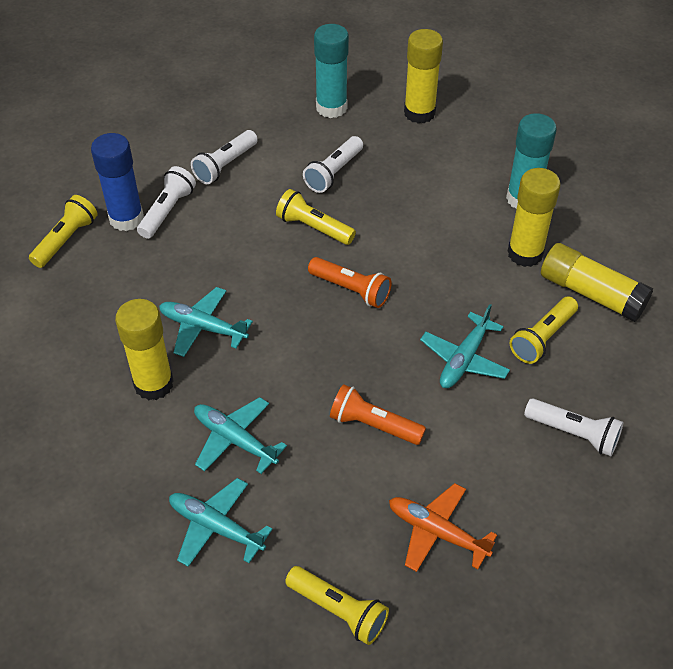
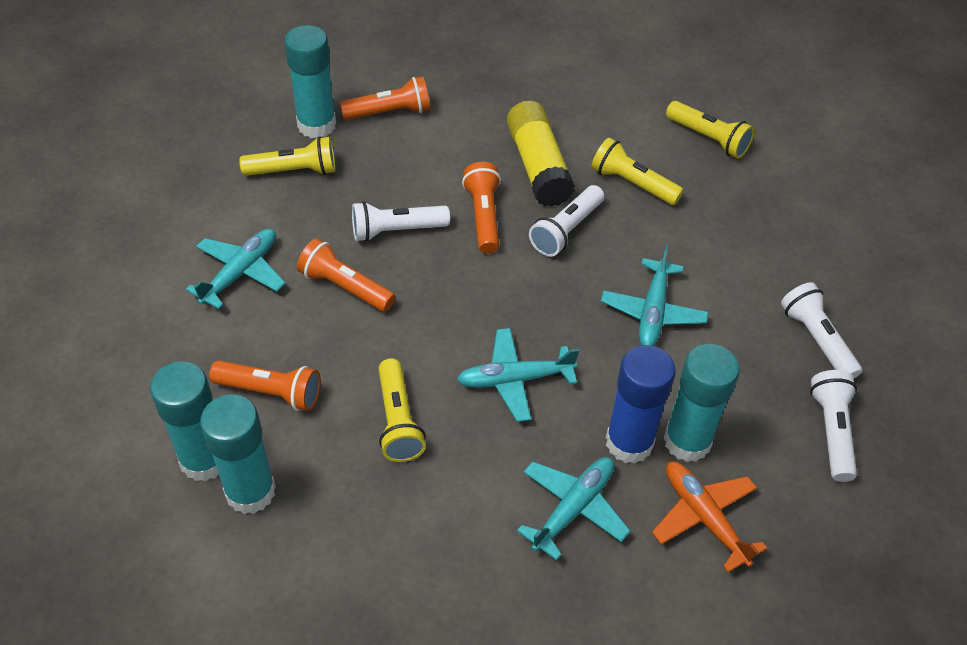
orange flashlight: [308,257,392,308] [330,384,426,445] = 2 -> [209,361,321,411] [297,239,395,312] [340,76,430,120] [462,162,501,254] = 4
turquoise glue stick: [314,24,349,118] [506,113,557,209] = 2 -> [150,361,219,482] [200,394,276,514] [284,25,336,138] [663,344,740,462] = 4
yellow glue stick: [115,299,174,400] [404,29,443,124] [507,168,561,267] [541,243,653,322] = 4 -> [507,101,575,207] = 1

